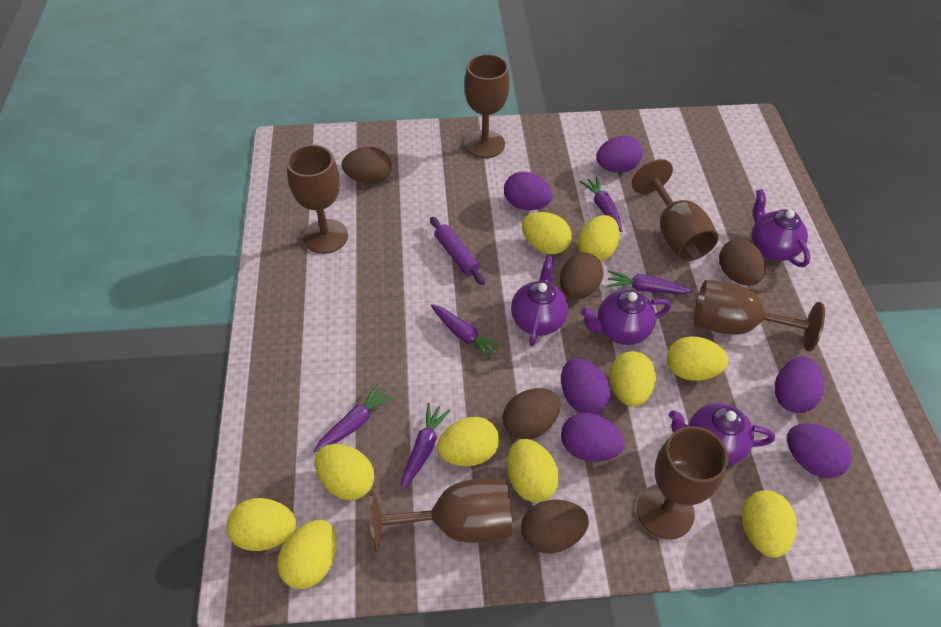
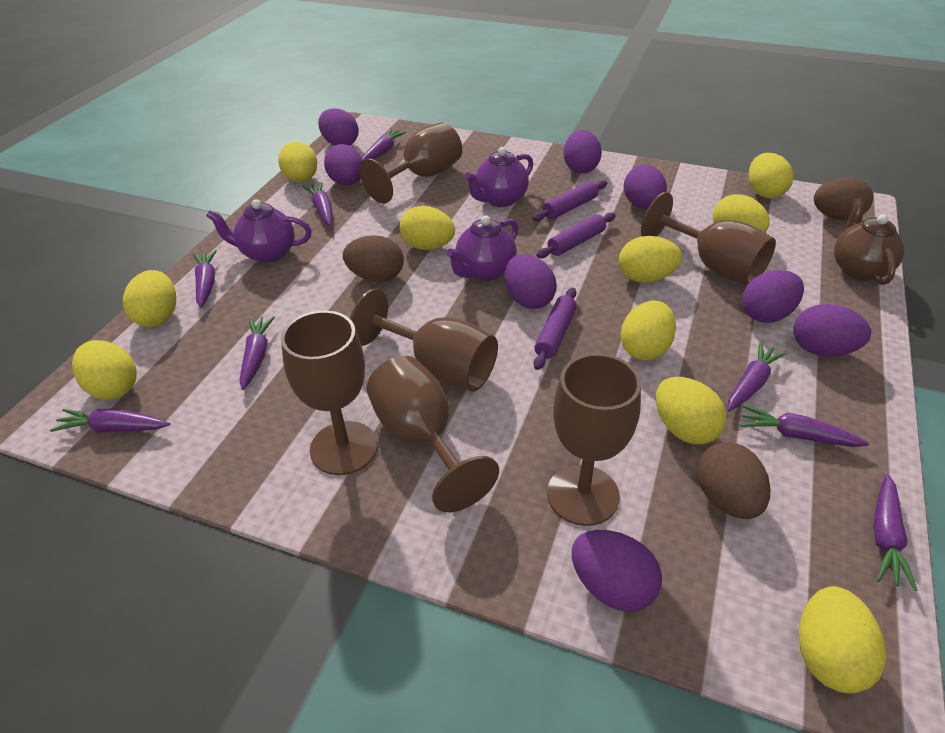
brown egg: [342,147,391,184] [503,388,560,439] [521,500,589,553] [560,253,604,299] [719,239,765,286] = 5 -> [343,235,404,282] [697,442,770,519] [814,177,873,220] = 3
brown teapot: none = 0 -> [834,198,905,285] = 1
purple carrot: [314,384,394,452] [401,403,451,490] [431,304,503,360] [580,177,622,232] [607,270,692,294] = 5 -> [50,409,170,433] [193,250,217,308] [239,316,275,390] [303,182,332,226] [362,129,407,161] [727,342,787,411] [740,405,869,447] [874,474,918,591] = 8
purple egg: [504,172,553,210] [561,358,611,414] [561,413,625,462] [596,136,643,173] [775,357,824,413] [787,423,852,479] = 6 -> [318,108,359,146] [324,144,363,185] [504,254,557,309] [563,130,602,174] [572,530,662,612] [624,165,667,209] [742,270,804,323] [794,304,871,356] = 8
purple rolling pin: [430,217,485,285] = 1 -> [532,180,607,221] [534,287,577,370] [536,212,616,258] = 3
purple teapot: [511,256,568,346] [581,290,671,345] [669,403,775,466] [752,189,810,267] = 4 -> [206,199,312,263] [446,216,518,281] [465,147,533,207] = 3

